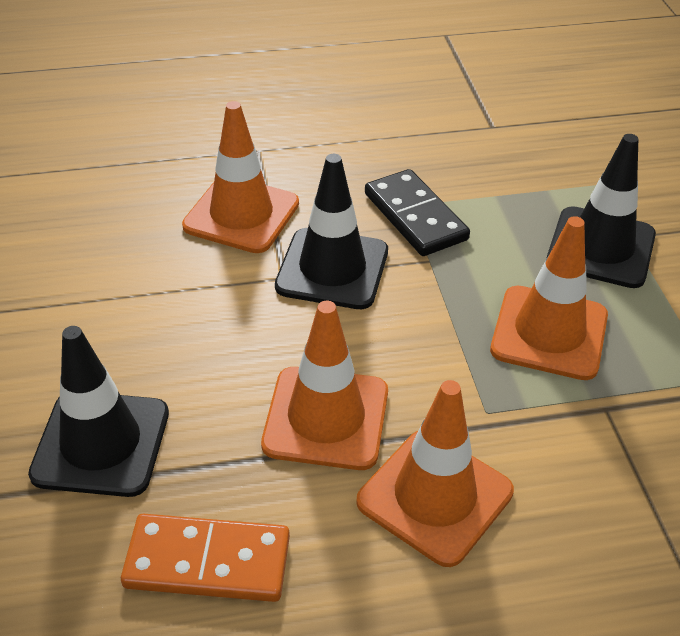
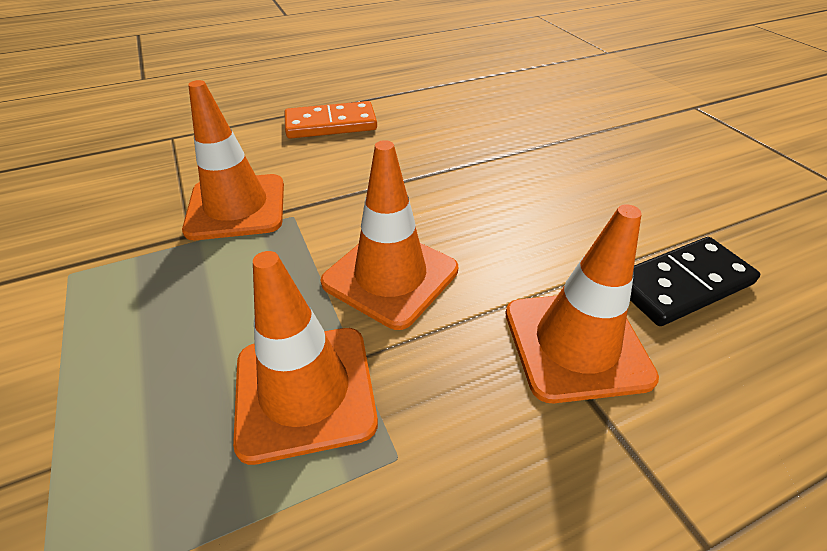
black traffic cone: [28,326,169,497] [275,154,388,309] [547,134,656,288] = 3 -> none = 0

